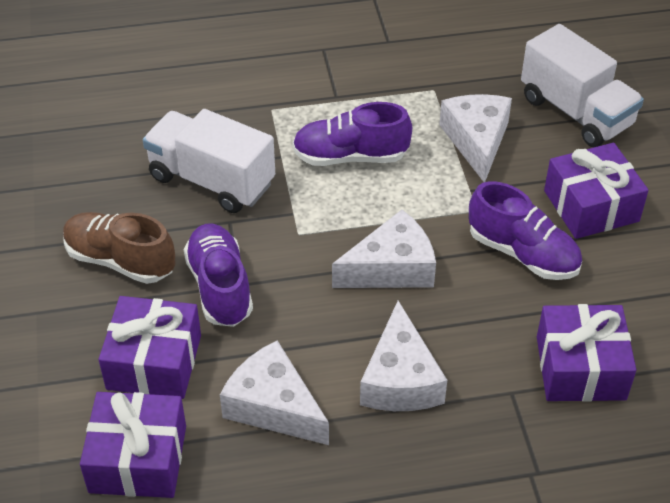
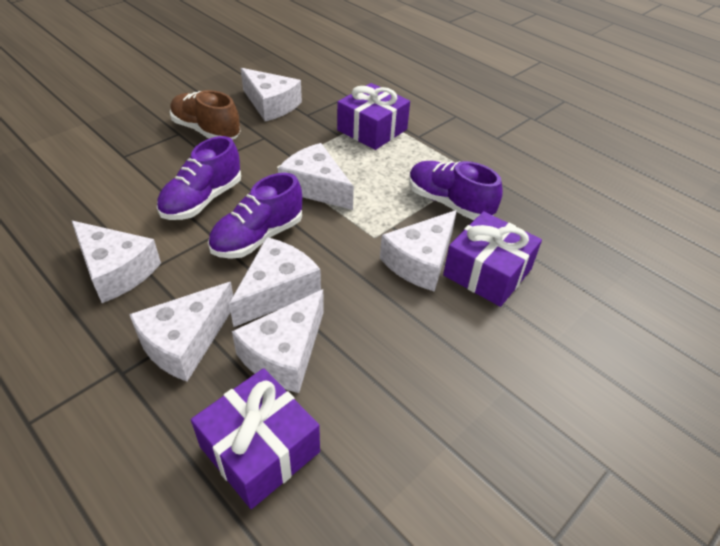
purple gift: [80,392,186,498] [99,296,201,399] [537,304,636,402] [544,143,649,239] = 4 -> [191,368,320,509] [337,83,410,150] [443,211,542,307] = 3
white cheese: [220,340,329,445] [332,210,436,288] [360,301,447,411] [439,94,512,182] = 4 -> [72,221,161,303] [129,282,233,381] [229,237,321,327] [232,289,324,393] [241,68,302,121] [278,143,354,210] [380,210,457,292] = 7
white truck: [143,109,275,213] [521,24,644,147] = 2 -> none = 0

